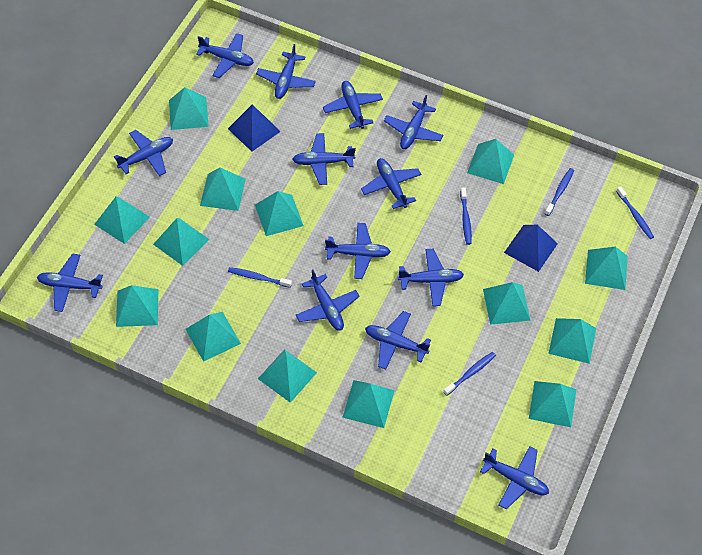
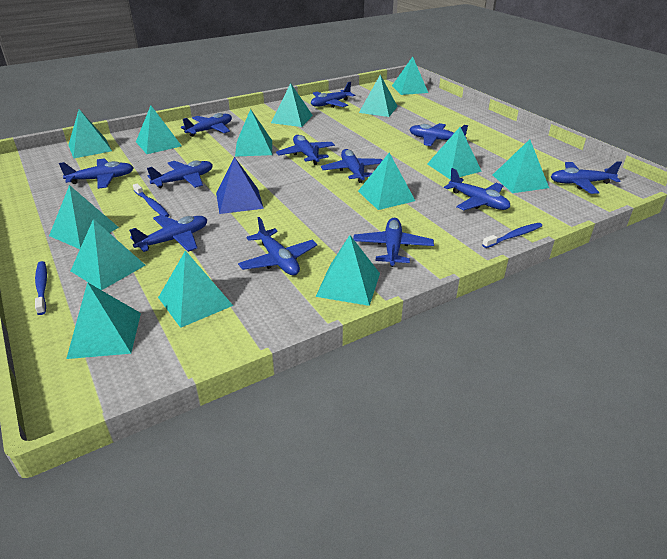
blue plane: [37,254,103,312] [114,130,173,176] [196,33,254,78] [256,44,316,99] [292,133,356,185] [296,269,360,331] [323,81,383,129] [325,223,391,279] [361,158,421,209] [365,311,431,370] [384,95,443,149] [398,249,464,306] [480,446,549,509] = 13 -> [59,158,134,189] [129,215,207,252] [147,160,213,188] [181,113,232,137] [238,217,317,275] [276,135,335,165] [311,82,355,108] [321,149,383,183] [353,218,434,267] [409,123,468,146] [444,168,510,210] [551,162,622,194] = 12
blue pyramid: [228,105,281,152] [504,224,558,272] = 2 -> [216,157,264,214] = 1
blue toothbrush: [228,267,292,288] [443,352,496,396] [460,188,472,245] [545,168,574,216] [616,186,654,239] = 5 -> [35,261,47,315] [133,184,170,217] [482,223,542,248] = 3

